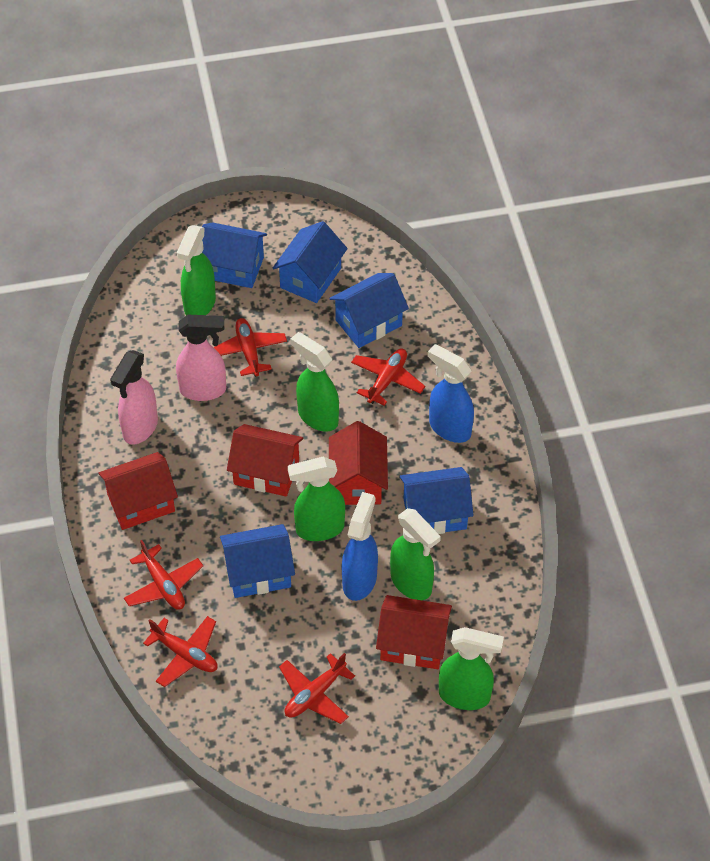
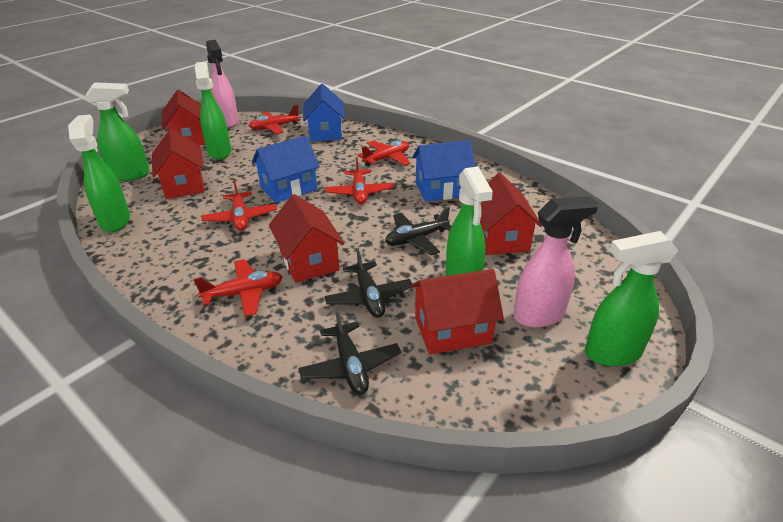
black plane: none = 0 -> [298,308,401,395] [324,248,412,318] [385,207,451,255] = 3
blue house: [202,223,267,288] [220,524,295,598] [273,221,348,303] [329,273,409,348] [400,467,473,534] = 5 -> [252,136,320,203] [303,84,345,141] [412,140,476,202] = 3
blue spray bottle: [342,492,378,601] [428,344,474,443] = 2 -> none = 0
red house: [98,452,178,530] [227,424,303,496] [329,421,388,505] [376,595,452,669] = 4 -> [152,129,205,199] [162,90,206,146] [269,194,344,283] [410,269,504,354] [480,173,542,255] = 5

